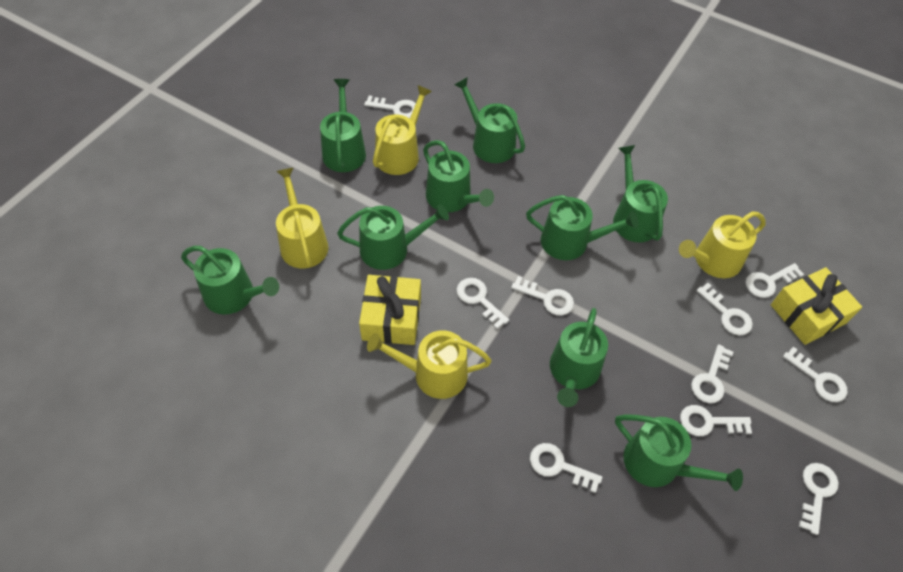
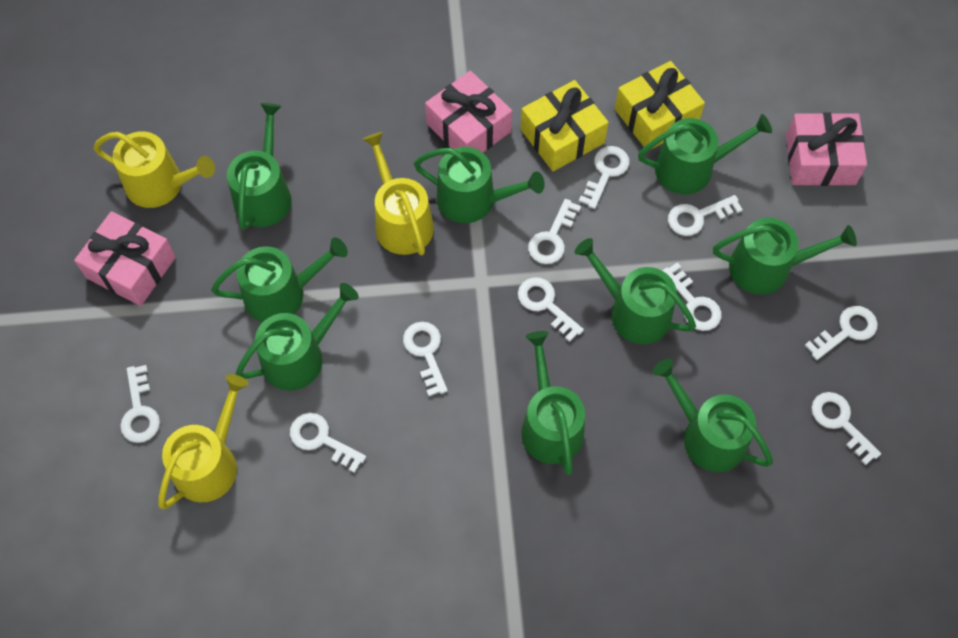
pink gift: none = 0 -> [74,211,176,306] [425,71,512,153] [786,112,867,186] = 3
yellow watering can: [276,168,328,269] [367,330,492,399] [373,85,432,175] [679,212,766,278] = 4 -> [94,131,215,208] [158,374,249,509] [363,132,434,255] = 3

